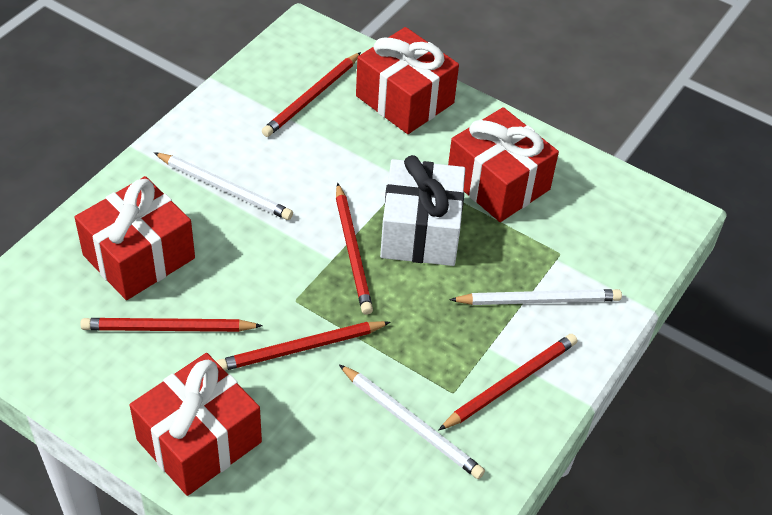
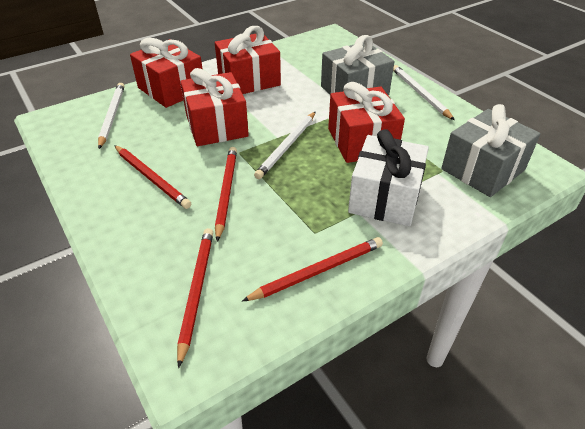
grey gift: none = 0 -> [321,35,394,95] [441,104,541,197] = 2
red pencil: [80,318,263,332] [216,321,390,370] [262,52,361,137] [336,183,373,315] [439,334,577,430] = 5 -> [114,145,191,209] [177,228,214,368] [215,147,237,242] [242,237,383,301] = 4

